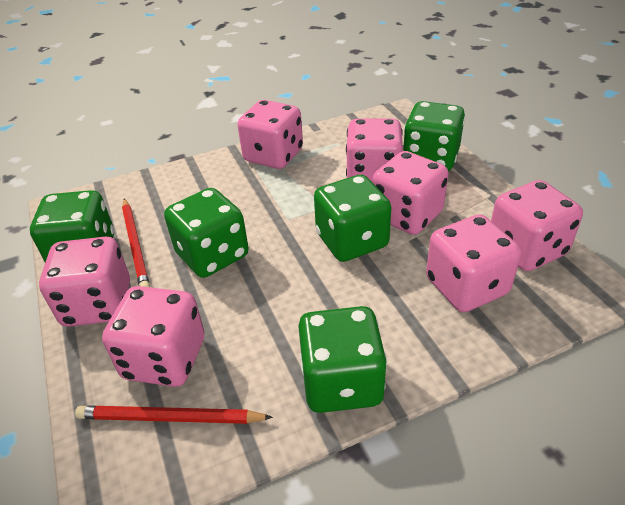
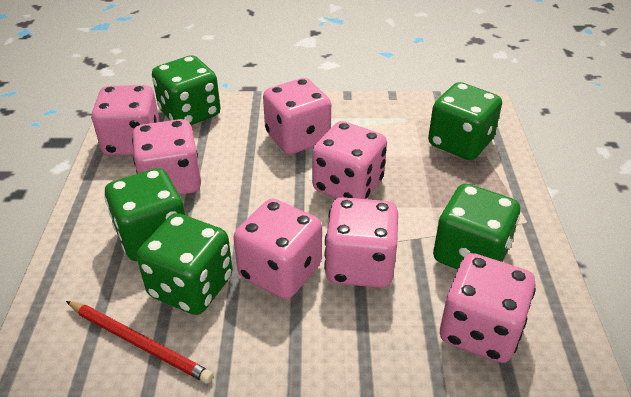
red pencil: [75,405,273,424] [122,198,150,287] = 2 -> [66,301,214,384] = 1

